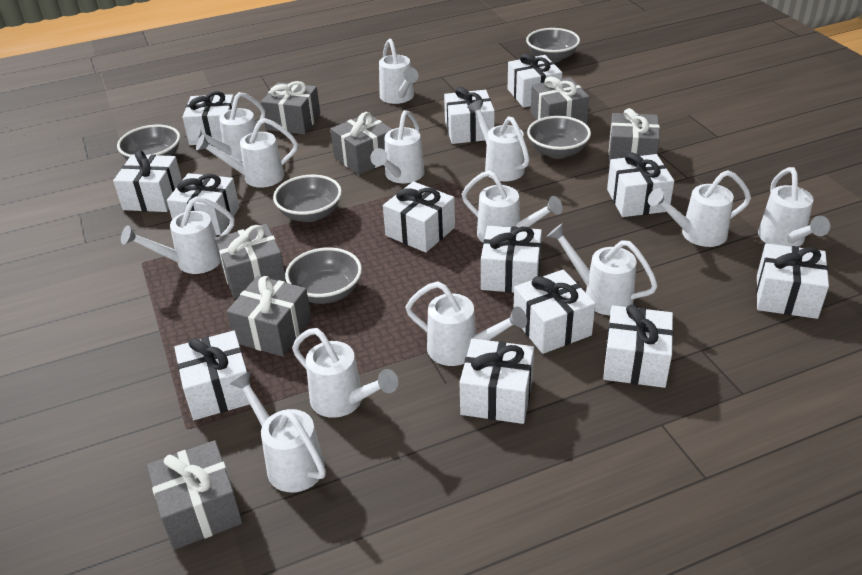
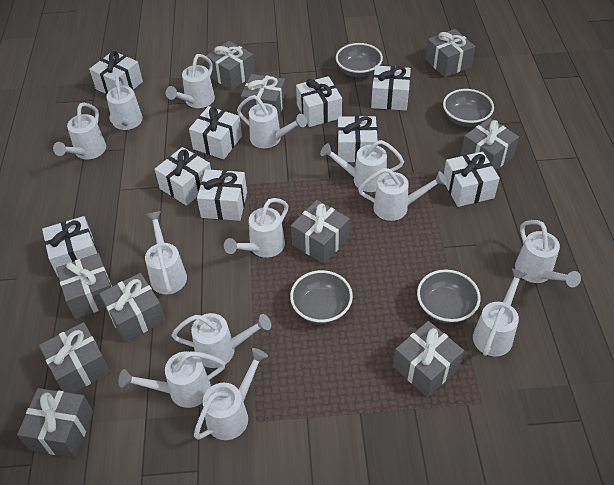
grey bowl: [117,125,180,160] [273,175,342,222] [285,247,362,304] [526,28,580,63] [527,116,591,159] = 5 -> [290,270,353,324] [336,43,383,77] [417,270,481,324] [443,89,494,127] = 4
grey gift: [147,440,243,550] [215,224,287,299] [227,276,312,357] [261,81,320,135] [330,112,392,175] [531,77,589,125] [608,108,660,166] = 7 -> [17,388,93,458] [39,322,110,393] [56,253,112,319] [99,273,166,342] [206,41,255,90] [241,74,286,118] [291,200,350,264] [393,321,464,397] [425,29,475,77] [461,118,519,171] = 10
white gift: [113,150,182,212] [167,173,240,235] [174,331,251,420] [182,91,234,145] [383,181,455,253] [444,87,495,144] [460,338,534,424] [481,226,542,293] [508,53,562,108] [514,270,596,354] [603,305,673,388] [607,153,674,217] [756,243,829,319] = 13 -> [42,216,97,278] [89,51,143,94] [155,147,211,206] [189,106,242,159] [197,169,247,221] [296,76,342,127] [337,116,378,162] [371,66,411,111] [444,151,500,207] = 9

